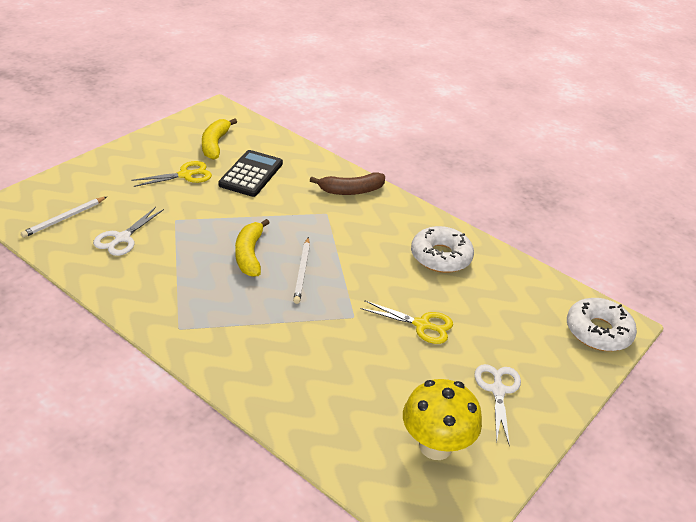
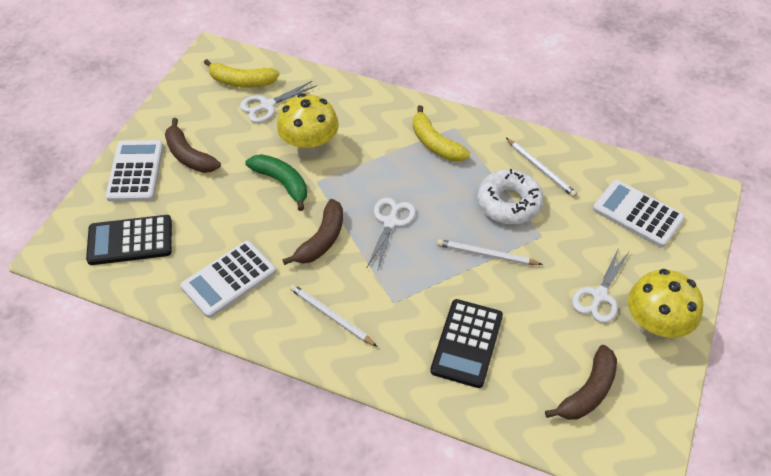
black calculator: [218,150,283,197] = 1 -> [86,215,172,265] [430,299,503,388] = 2
brown banana: [310,172,385,195] = 1 -> [165,118,221,173] [282,199,343,265] [545,345,617,420] = 3
green banana: none = 0 -> [245,154,307,211] = 1
white calculator: none = 0 -> [106,140,163,202] [181,240,276,318] [593,180,685,247] = 3
white donut: [411,226,474,273] [567,298,637,351] = 2 -> [477,169,544,225] = 1
white pencil: [21,197,107,238] [293,237,310,304] = 2 -> [290,284,377,347] [437,239,543,265] [506,138,577,197] = 3
white scissors: [93,207,164,256] [474,364,521,446] = 2 -> [240,81,317,123] [366,198,416,272] [572,247,629,323] = 3
yellow mushroom: [403,379,482,460] = 1 -> [277,93,339,158] [628,269,703,340] = 2
yellow scissors: [131,161,212,187] [360,300,453,344] = 2 -> none = 0

